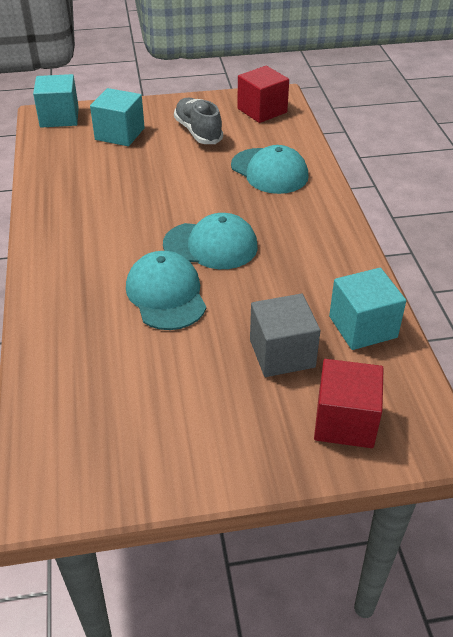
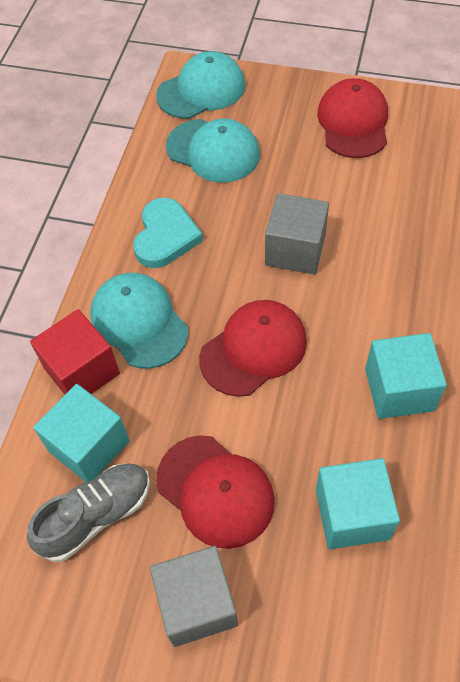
grey cube: [250,294,320,377] = 1 -> [150,546,238,647] [265,193,329,275] = 2
red cap: none = 0 -> [156,435,275,549] [199,300,307,397] [317,78,388,158] = 3
red cube: [237,66,289,123] [314,359,384,448] = 2 -> [30,309,120,395] = 1
turquoise heart: none = 0 -> [133,198,203,268] = 1

